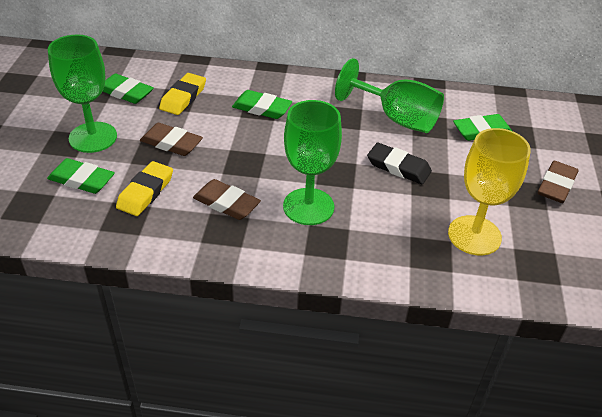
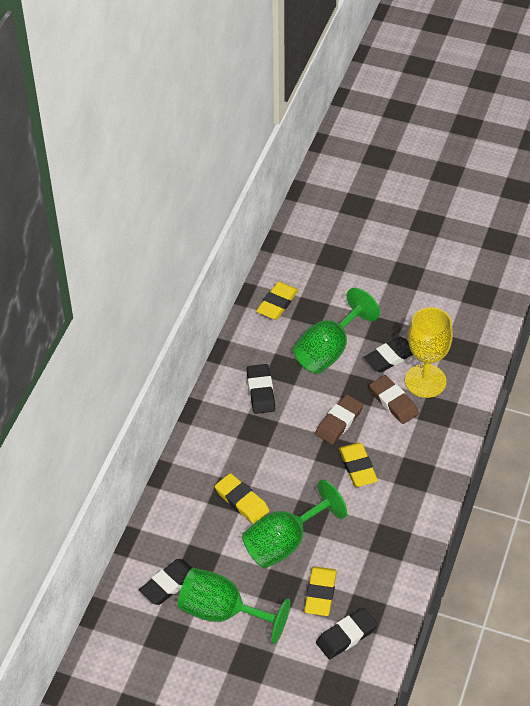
black eraser: [367,142,432,184] = 1 -> [139,559,192,605] [247,364,275,414] [316,608,378,659] [364,337,413,373] = 4
brown eraser: [140,123,203,156] [193,179,261,220] [538,161,579,203] = 3 -> [315,394,363,444] [369,375,419,424] = 2
green eraser: [47,158,115,194] [102,74,154,104] [232,90,292,119] [453,114,512,141] = 4 -> none = 0
yellow eraser: [116,161,173,216] [159,73,206,115] = 2 -> [215,473,269,524] [256,282,298,320] [304,567,337,616] [339,443,378,487] = 4

